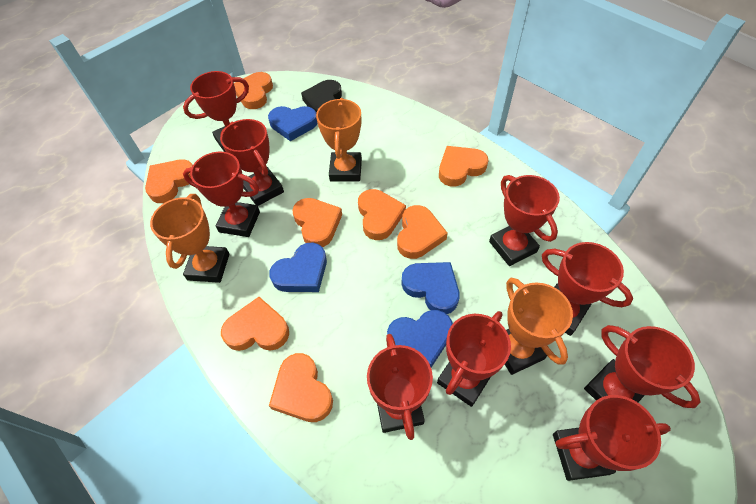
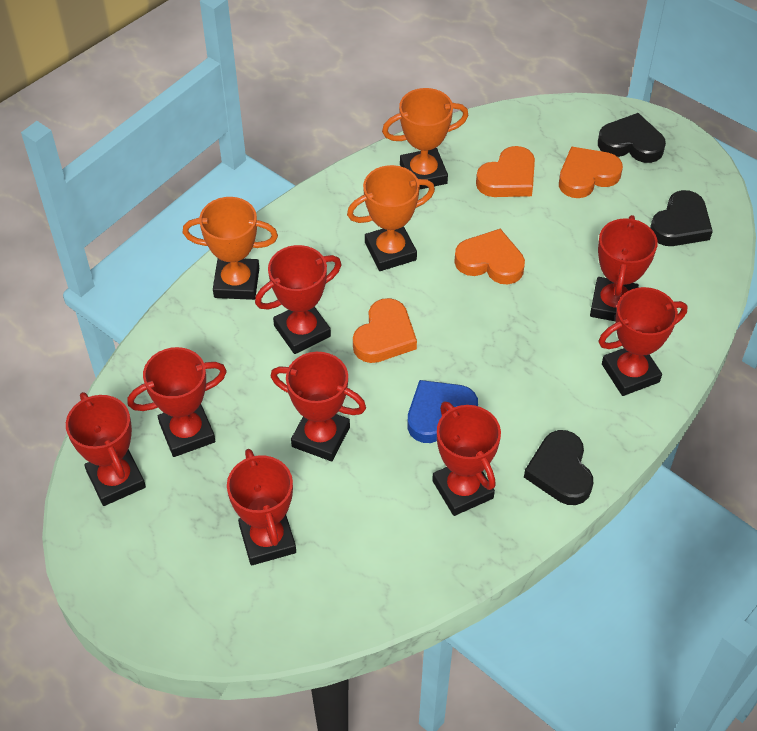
black heart: [301,80,342,113] = 1 -> [524,430,593,505] [598,113,666,163] [650,190,713,246] = 3
blue heart: [268,106,317,141] [269,242,327,292] [387,310,453,368] [402,262,460,314] = 4 -> [407,380,478,443] = 1
orange heart: [145,160,193,203] [221,297,289,351] [234,72,273,109] [269,353,333,422] [292,198,342,247] [358,189,406,240] [397,205,448,259] [439,146,488,187] = 8 -> [353,298,417,363] [454,229,525,284] [476,146,535,197] [559,146,623,198] = 4
red trophy: [183,71,249,152] [183,152,260,237] [220,119,284,206] [367,334,433,440] [437,311,511,407] [489,175,560,266] [542,242,633,336] [553,395,671,481] [584,325,700,408] = 9 -> [66,392,146,506] [127,347,227,457] [227,449,296,565] [255,245,341,354] [271,352,366,461] [432,401,501,516] [590,215,658,321] [598,287,688,396] = 8

